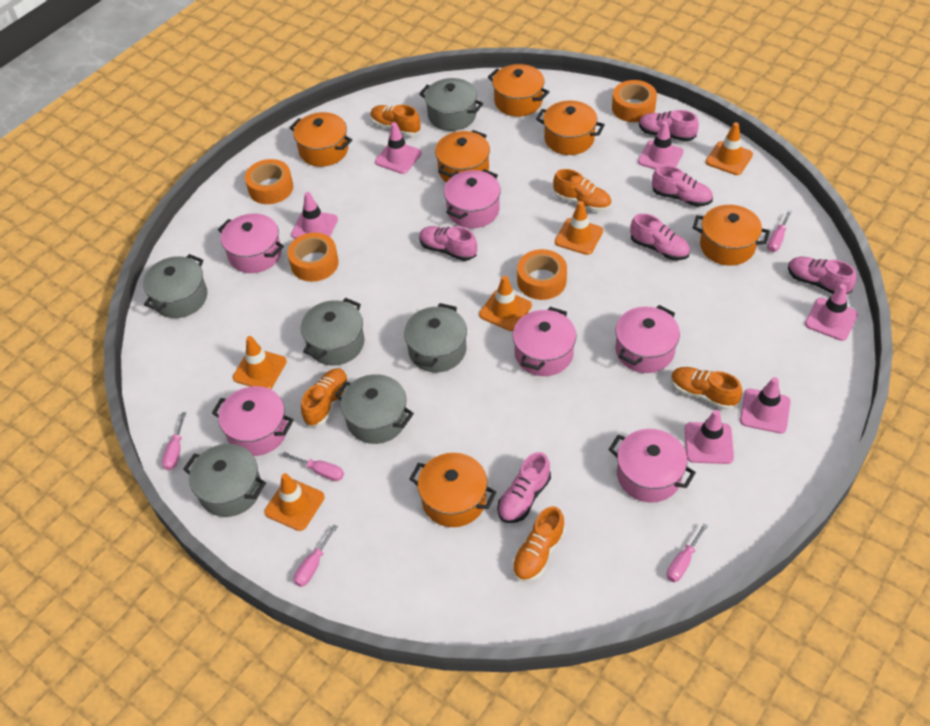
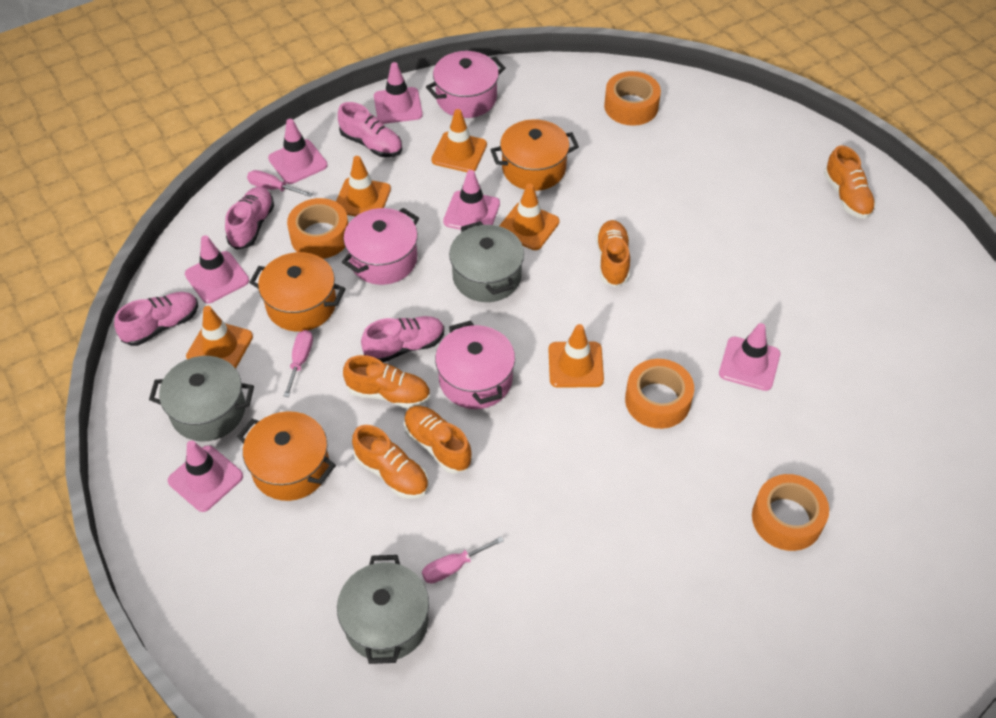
grey pot: [143,254,207,318] [183,444,266,517] [301,298,364,365] [335,374,414,444] [404,303,467,372] [419,78,483,131] = 6 -> [149,356,254,441] [337,555,429,664] [449,221,524,302] = 3
orange pot: [289,112,352,167] [409,453,497,527] [435,130,490,183] [488,64,549,117] [536,100,605,155] [693,205,770,266] = 6 -> [237,411,336,501] [249,252,346,332] [490,119,579,191] = 3
pink pot: [212,386,294,456] [218,213,284,273] [444,169,501,228] [512,307,576,376] [608,429,696,503] [615,305,680,373] = 6 -> [342,208,419,285] [426,51,506,118] [435,320,515,409] = 3
pink screwdriver: [162,412,186,470] [282,452,344,481] [294,525,338,587] [667,523,708,582] [767,210,792,252] = 5 -> [247,170,313,197] [284,330,313,397] [422,537,504,583] = 3
pink shoe: [419,226,477,261] [498,452,551,523] [630,213,690,260] [639,110,699,142] [652,165,713,206] [788,257,857,294] = 6 -> [114,292,198,346] [225,187,274,250] [338,102,402,157] [361,316,444,363] = 4

